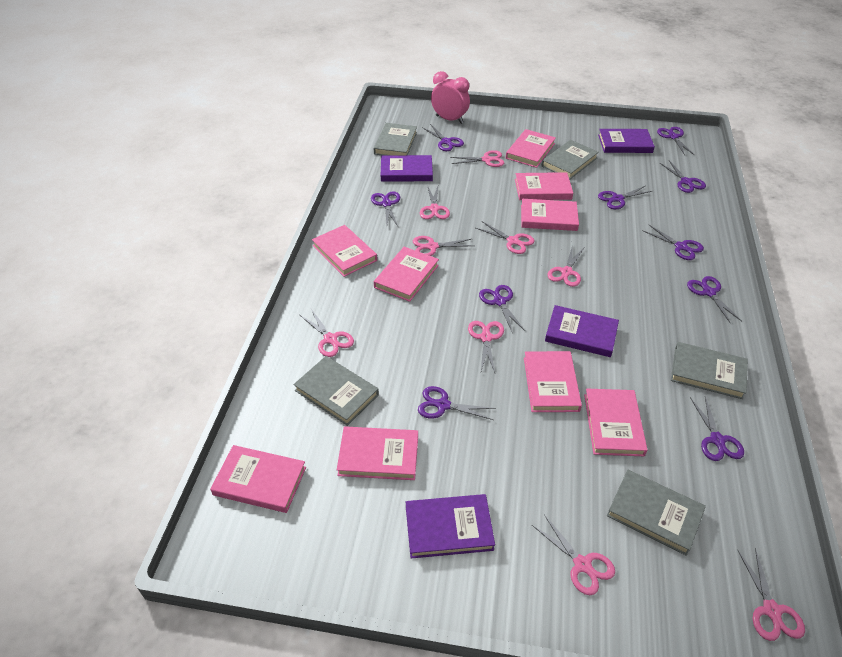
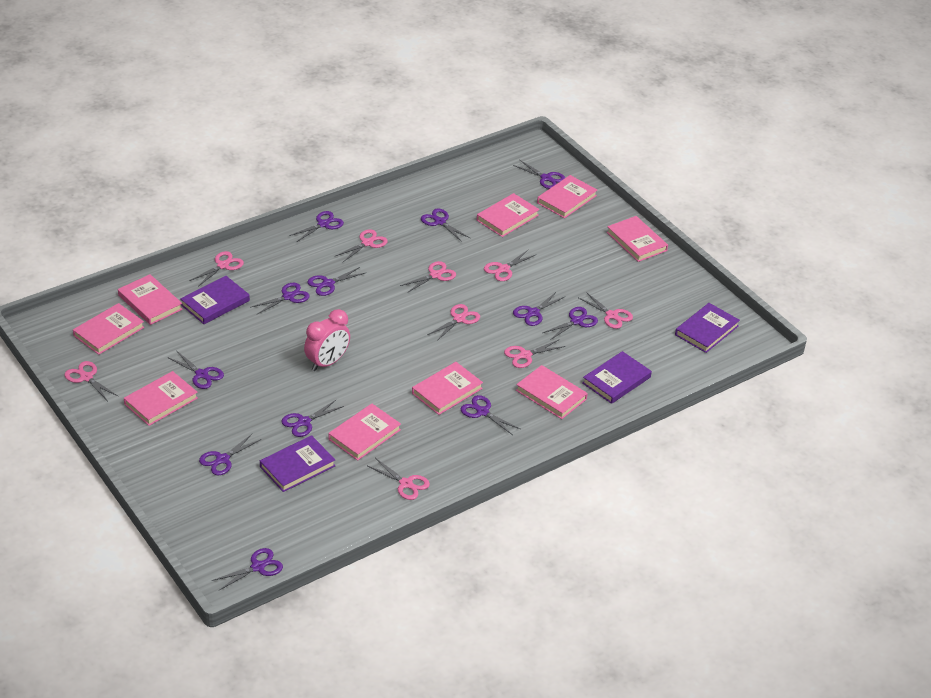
grey book: [294,356,379,426] [374,123,417,156] [541,140,599,179] [607,470,706,556] [671,342,748,399] = 5 -> none = 0
purple scissors: [371,192,400,226] [418,386,496,420] [422,124,464,151] [479,285,525,334] [598,186,652,209] [642,225,704,260] [657,127,694,155] [660,161,706,193] [687,276,742,324] [690,397,744,461] = 10 -> [167,350,224,389] [199,433,261,475] [212,548,283,590] [250,283,310,314] [281,400,344,437] [289,211,344,242] [307,267,365,296] [421,208,470,242] [461,395,520,435] [513,160,565,189] [513,291,564,326] [542,307,598,340] = 12

